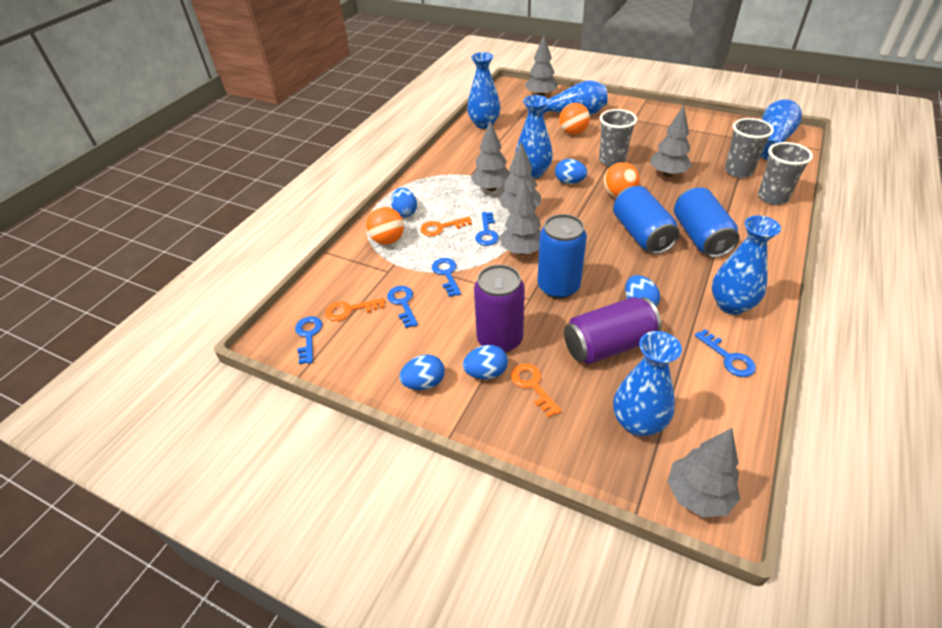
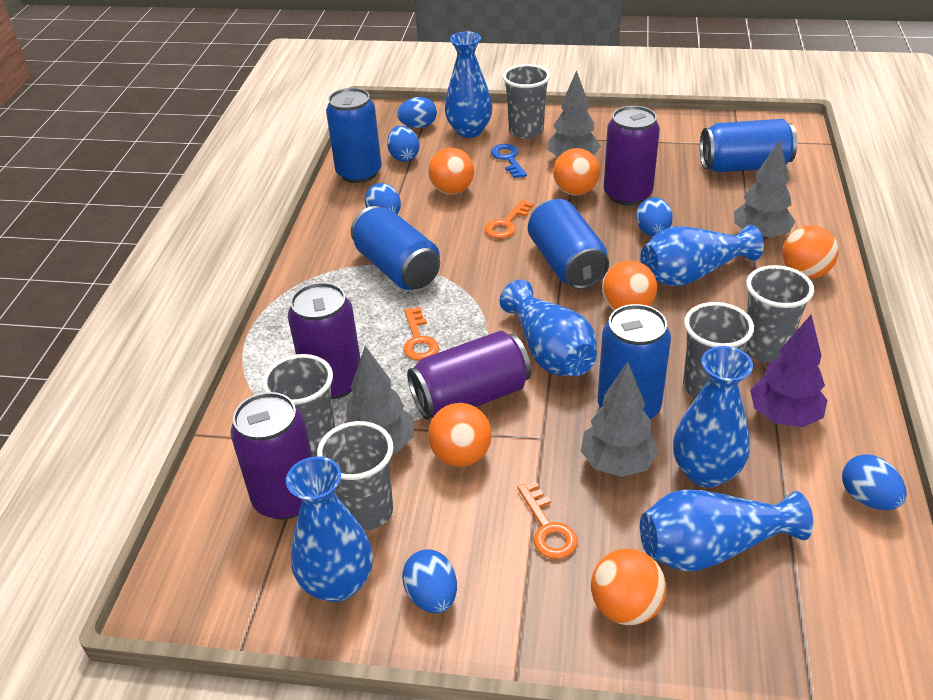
blue can: [538,214,587,299] [613,186,680,254] [674,187,740,258] = 3 -> [326,88,382,183] [351,206,440,290] [528,199,609,290] [598,304,671,419] [700,119,797,172] = 5
blue egg: [391,188,417,217] [399,354,445,390] [463,345,508,379] [555,159,588,184] [625,275,660,307] = 5 -> [365,183,401,214] [387,126,419,162] [397,97,437,128] [402,550,457,613] [636,198,673,237] [842,454,907,510] = 6
blue key: [295,316,322,364] [387,286,418,328] [432,258,461,297] [475,212,499,246] [695,329,756,377] = 5 -> [491,144,527,178] = 1
grey cup: [599,109,637,167] [725,118,774,178] [758,142,813,205] = 3 -> [262,354,335,456] [317,421,394,531] [503,64,550,138] [683,302,754,398] [744,265,814,362] = 5
grey tree: [471,121,511,191] [499,142,541,211] [500,180,541,255] [525,35,558,97] [650,105,692,177] [667,428,740,517] = 6 -> [345,346,414,454] [547,70,601,157] [581,362,659,477] [734,140,795,240] = 4
orange ball: [366,207,404,245] [559,103,590,135] [604,162,640,197] = 3 -> [428,148,474,195] [428,403,492,467] [553,148,600,196] [591,549,667,625] [602,260,657,311] [782,226,838,279] = 6
purple can: [474,264,525,353] [564,297,661,364] = 2 -> [230,392,313,520] [288,282,361,399] [407,331,531,420] [604,106,660,206] = 4
purple tree: none = 0 -> [750,315,828,427] = 1

